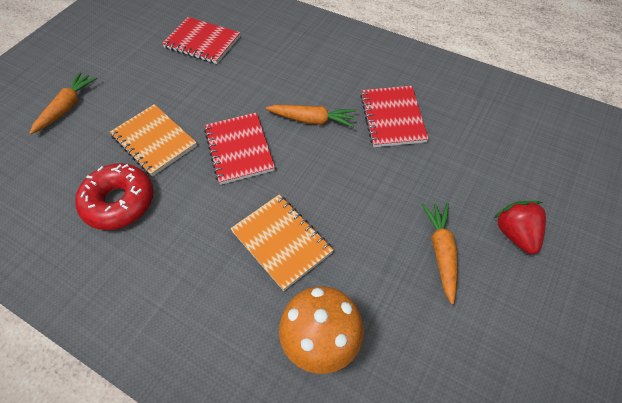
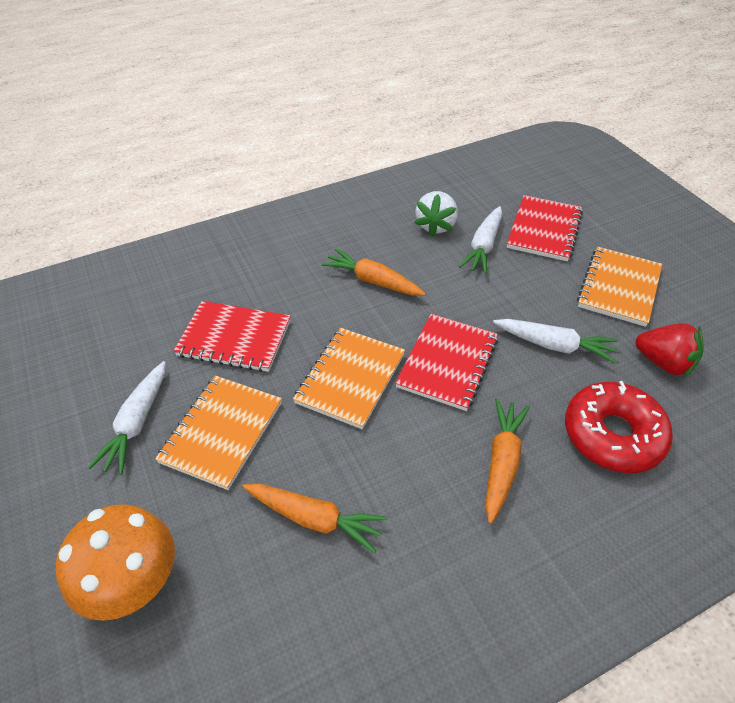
orange notebook: [110,104,197,176] [230,195,333,291] = 2 -> [155,376,282,490] [293,328,405,429] [577,247,662,327] = 3
white carrot: none = 0 -> [88,361,166,475] [459,206,502,274] [493,319,618,363] = 3
white strawberry: none = 0 -> [415,191,458,237] = 1

